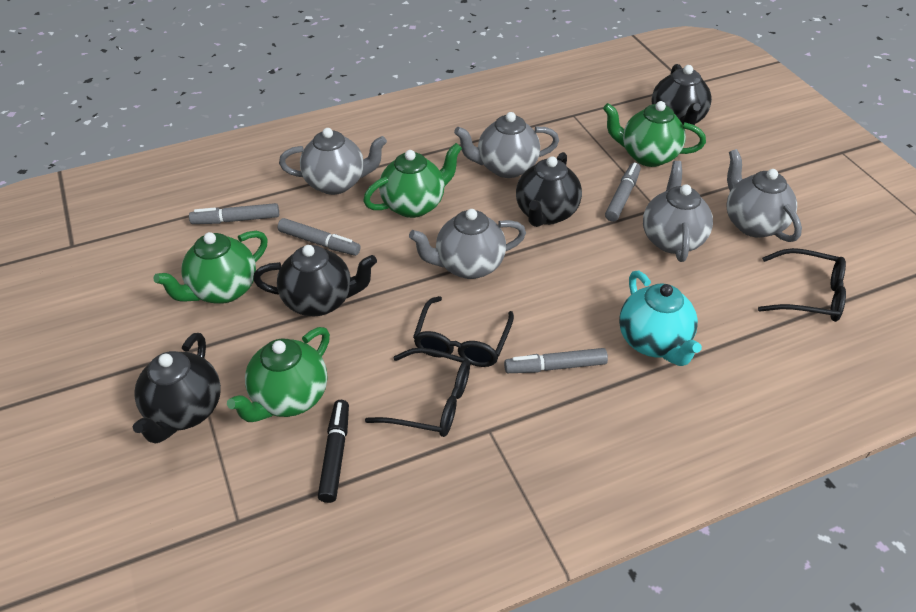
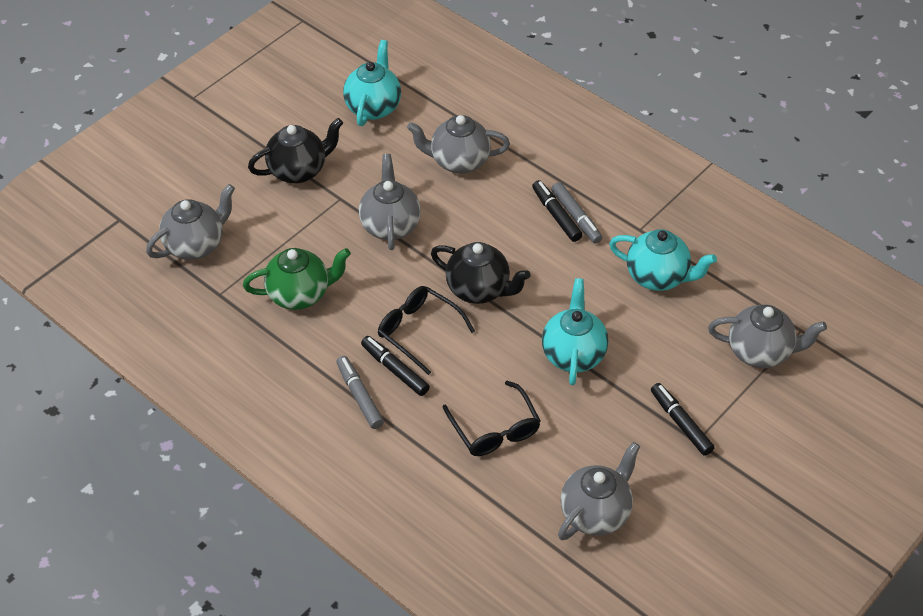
black glasses: [365,348,470,437] [413,296,514,367] [758,248,846,322] = 3 -> [378,286,475,375] [443,381,541,456] = 2
black marker: [318,400,349,503] = 1 -> [361,336,430,396] [532,180,582,242] [651,383,715,456] = 3
black teapot: [133,333,221,443] [253,245,377,317] [516,152,582,227] [651,64,712,125] = 4 -> [248,118,343,184] [431,242,530,304] = 2
green teapot: [153,231,268,303] [227,327,330,422] [363,143,462,218] [603,101,706,167] = 4 -> [243,248,351,310] = 1
grey marker: [189,203,279,224] [278,218,361,256] [504,348,608,373] [605,163,641,222] = 4 -> [336,356,384,429] [551,182,602,244] = 2
turquoise teapot: [619,270,702,366] = 1 -> [343,40,401,126] [542,278,608,385] [609,229,717,291] = 3

